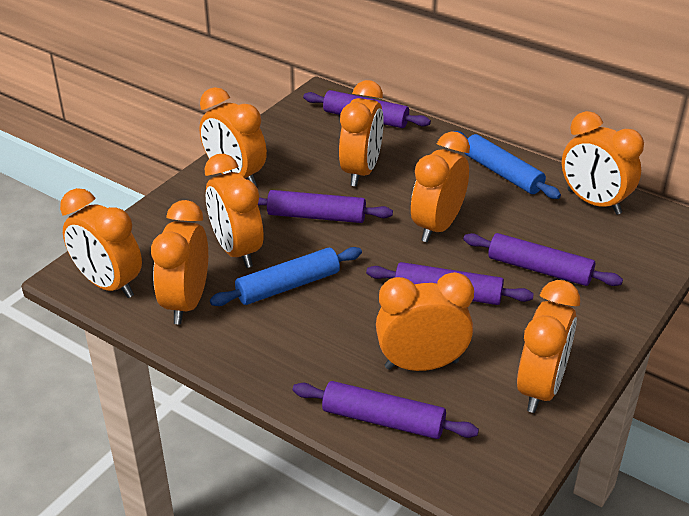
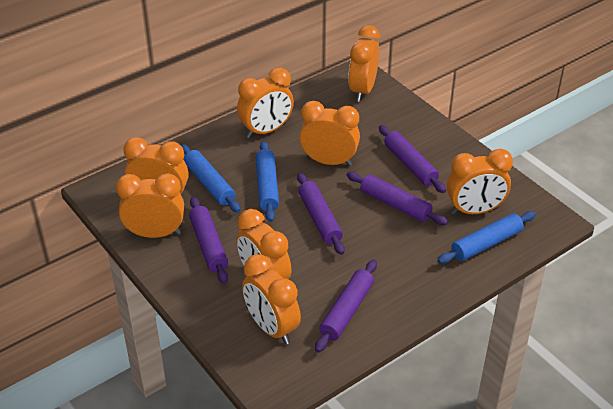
blue rolling pin: [210,247,362,306] [452,131,561,199] = 2 -> [181,144,240,213] [256,141,279,222] [438,211,536,264] = 3
orange clock: [60,188,142,298] [151,200,208,324] [199,87,267,186] [205,154,263,268] [339,80,384,187] [376,272,474,371] [411,131,470,242] [517,280,580,413] [562,111,644,215] = 9 -> [116,173,184,238] [123,137,188,201] [237,68,294,138] [237,209,292,279] [242,254,301,344] [299,101,360,166] [348,25,380,102] [447,149,513,215] = 8

